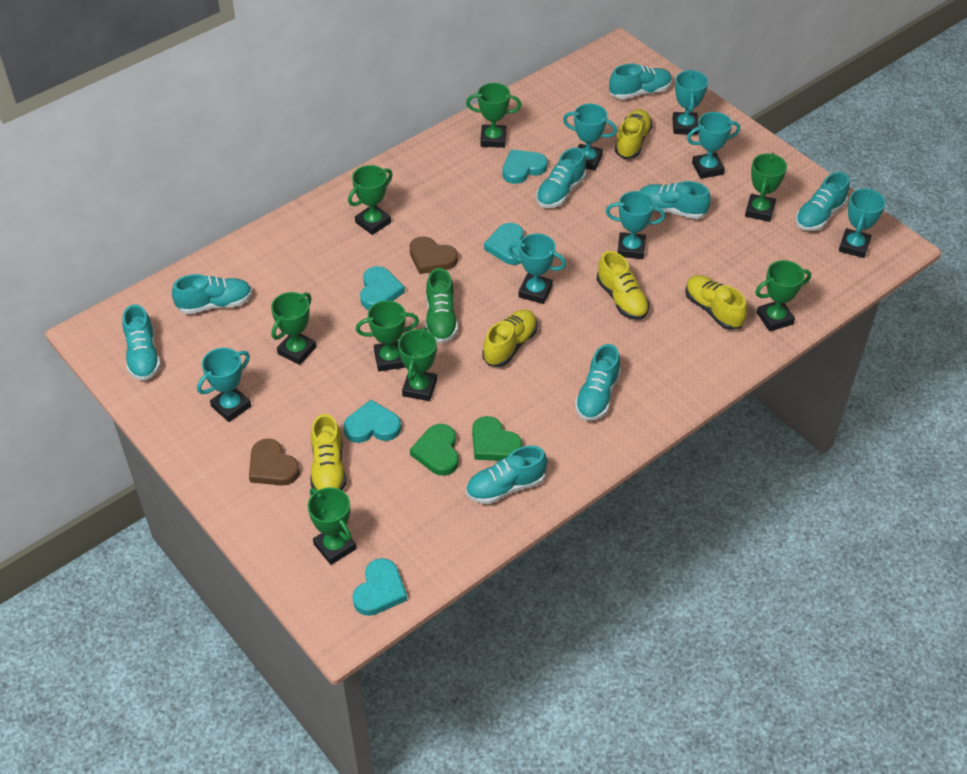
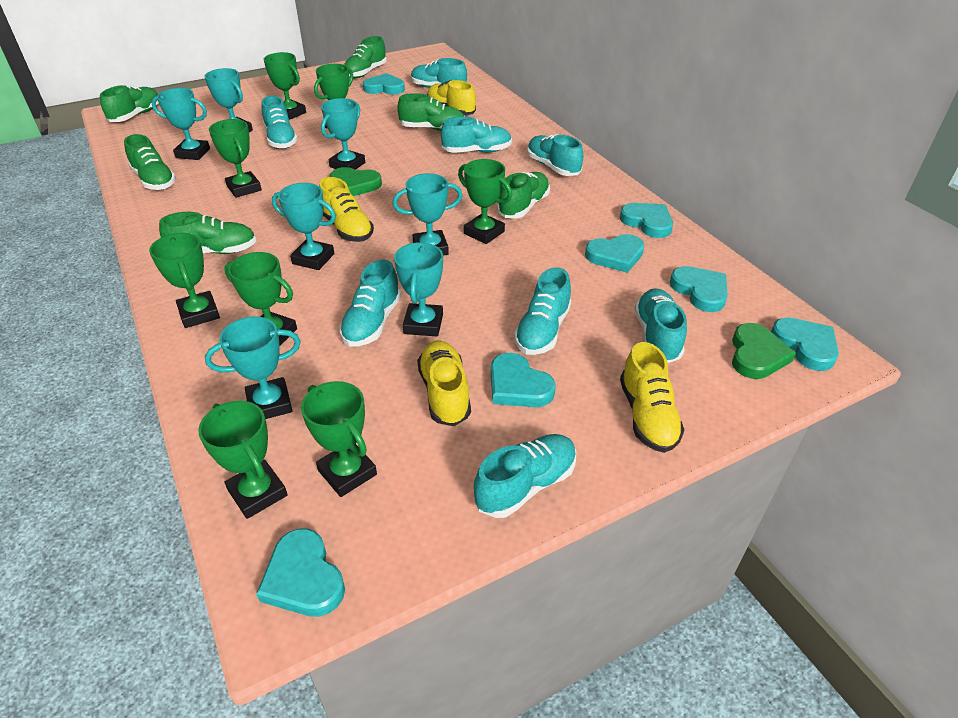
brown heart: [249,438,300,486] [409,236,458,274] = 2 -> none = 0
green shoe: [426,268,458,343] = 1 -> [100,85,159,122] [124,134,176,190] [159,212,256,254] [344,36,387,78] [397,93,464,131] [497,172,550,218] = 6
turquoise heart: [343,400,401,443] [352,558,407,616] [360,266,405,310] [484,223,524,265] [502,150,547,184] = 5 -> [256,529,345,617] [363,73,405,95] [491,353,556,407] [585,234,645,273] [620,203,673,238] [670,266,728,312] [771,317,839,371] = 7
yellow shoe: [310,414,346,490] [482,309,537,367] [597,251,649,320] [615,109,653,159] [685,275,747,330] = 5 -> [319,177,374,242] [417,341,471,426] [427,80,476,115] [620,342,684,453] = 4

